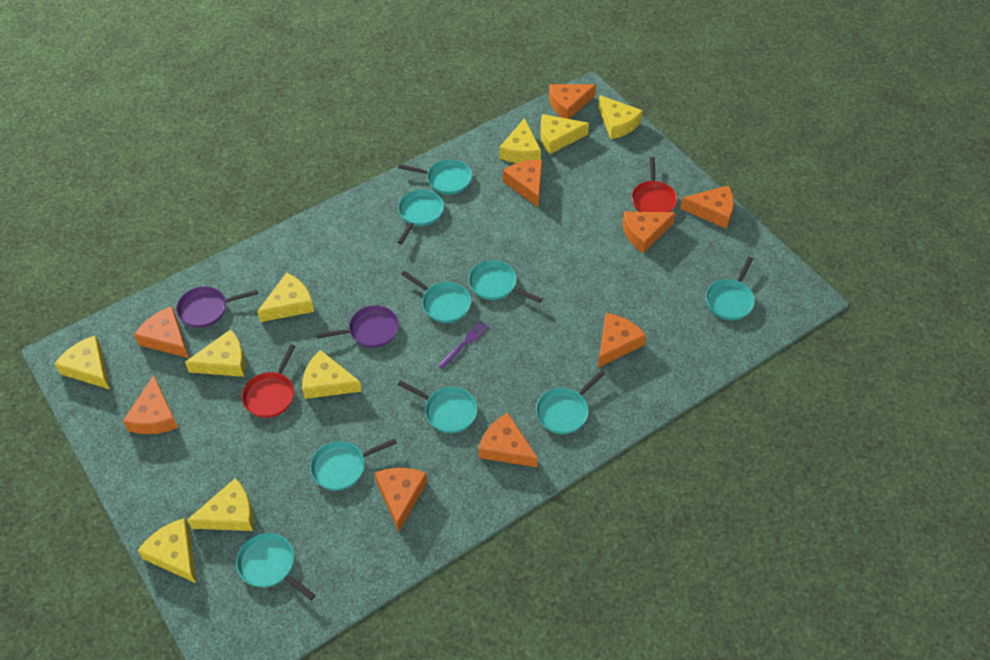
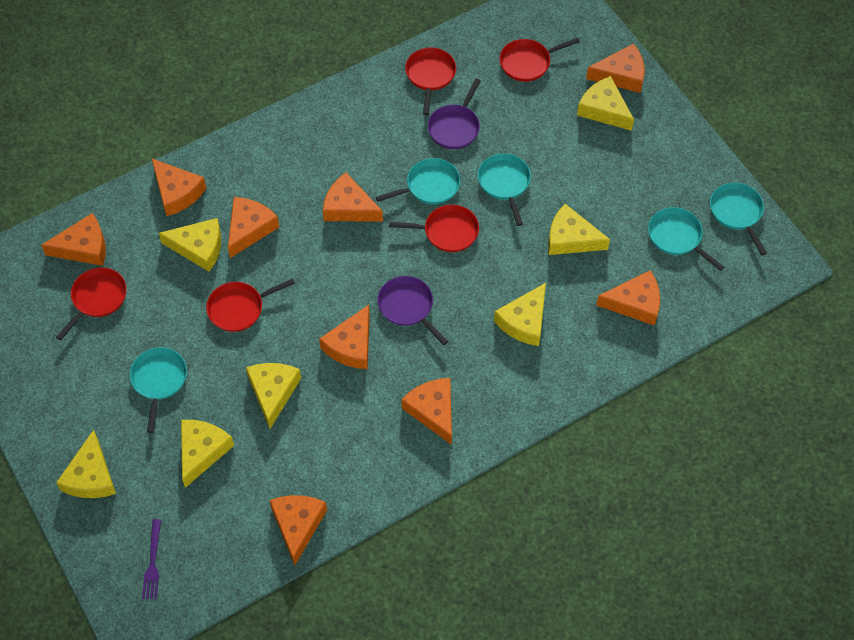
red pan: [242,344,295,418] [632,157,677,212] = 2 -> [56,267,127,340] [206,278,295,332] [389,205,479,252] [405,48,456,115] [500,37,580,82] = 5
turquoise pan: [236,533,316,600] [310,438,397,490] [397,189,444,244] [398,159,472,195] [398,380,478,433] [401,271,471,323] [468,260,542,303] [536,370,605,434] [706,257,755,320] = 9 -> [130,347,187,433] [376,158,460,204] [478,153,531,226] [648,207,724,271] [710,183,767,255] = 5
yellow cheese: [54,336,110,389] [137,518,196,583] [185,329,246,377] [187,478,254,531] [257,273,314,322] [302,350,362,399] [499,118,541,163] [540,114,589,154] [598,95,643,139] = 9 -> [56,430,116,498] [159,218,221,272] [181,420,234,488] [246,363,301,429] [494,283,546,346] [548,204,610,255] [577,76,634,131] = 7

